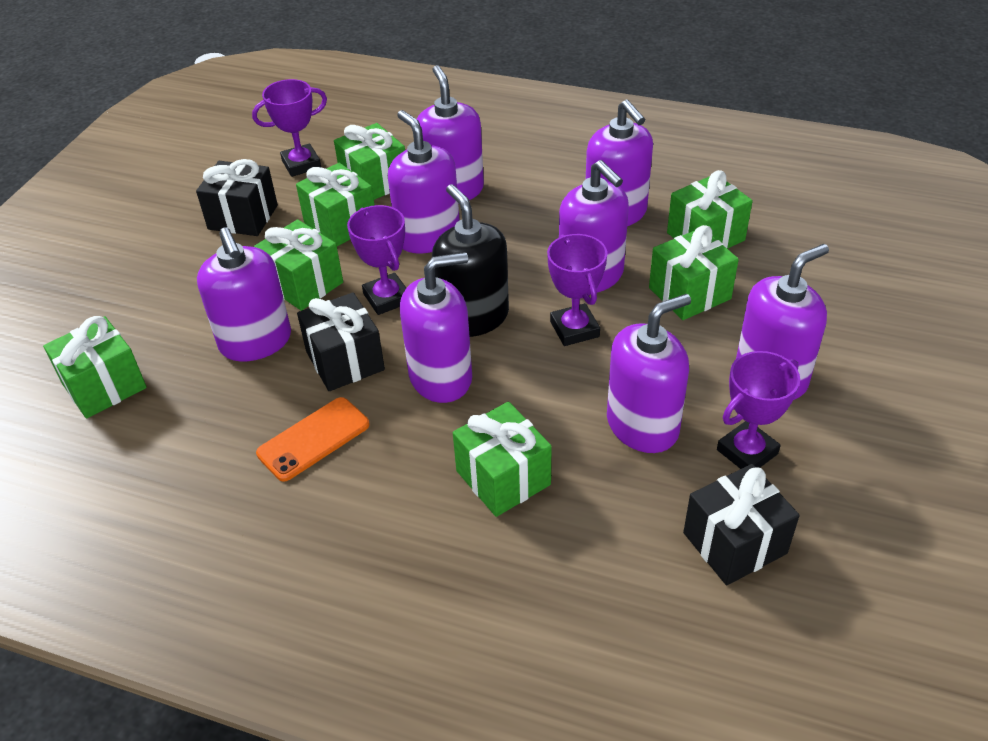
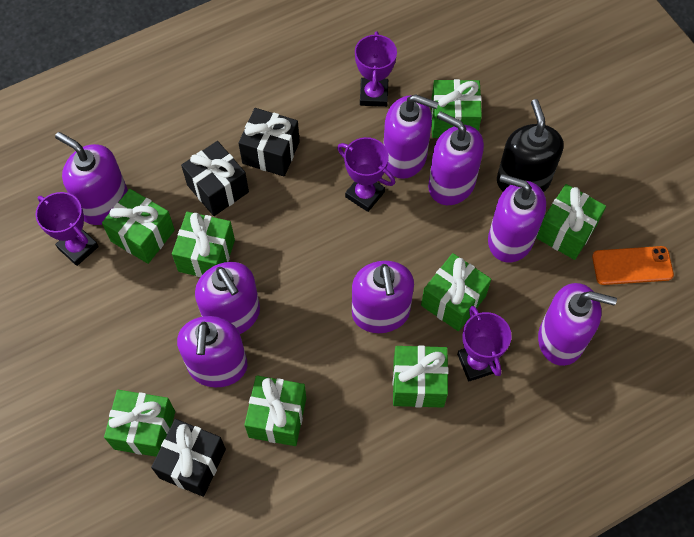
green gift: [43,316,147,419] [254,219,343,311] [296,163,375,246] [334,123,405,200] [453,401,551,517] [649,225,739,320] [667,170,753,249] = 7 -> [102,189,175,264] [104,390,175,457] [172,212,235,277] [244,375,306,446] [393,346,449,408] [421,253,491,331] [431,79,482,138] [536,184,606,260] = 8

